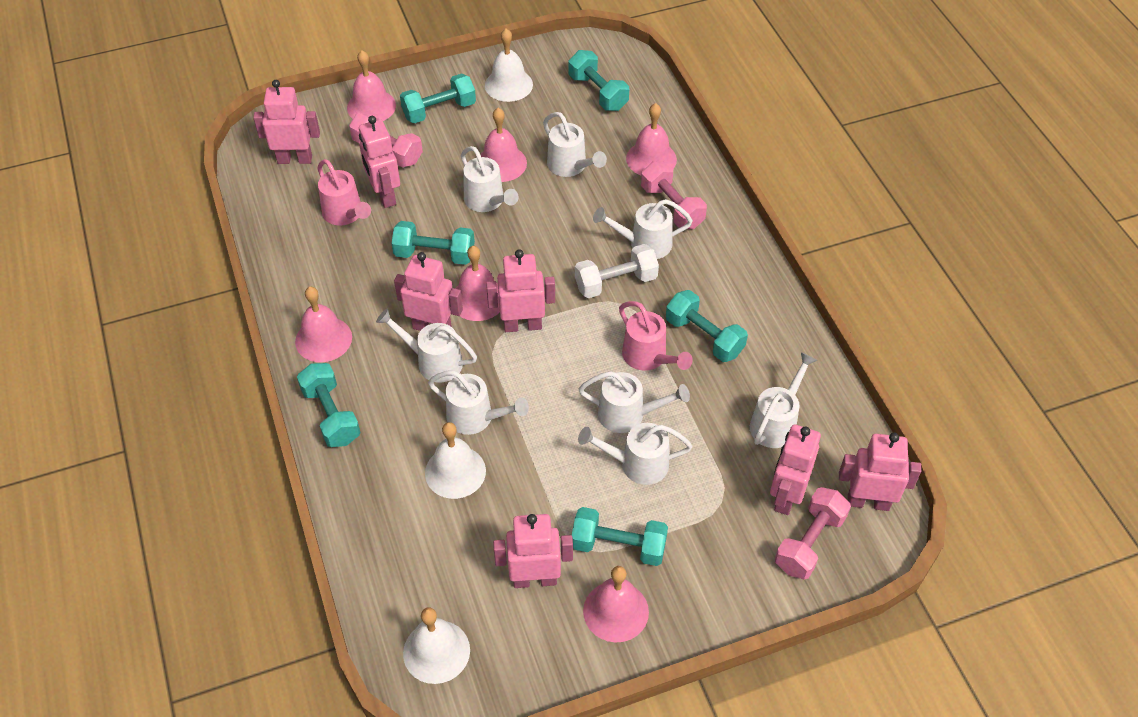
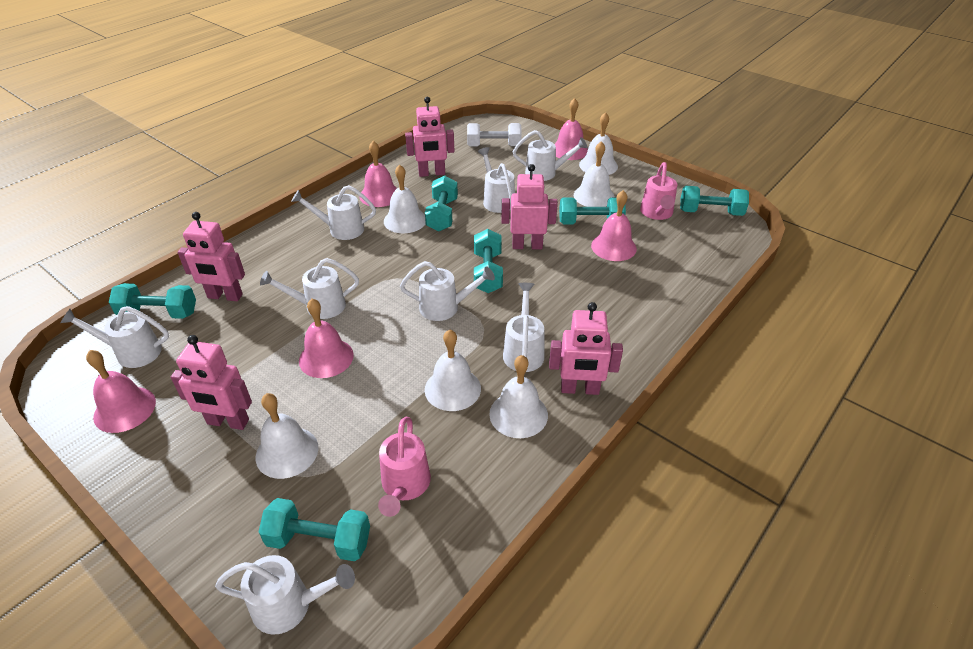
pink bell: [295,287,352,362] [347,50,396,121] [455,246,500,321] [480,108,527,182] [583,566,649,642] [626,103,677,176] = 6 -> [86,350,156,433] [299,299,354,378] [360,141,397,207] [555,98,588,160] [591,190,637,261] = 5
pink dumbbell: [349,110,423,167] [641,161,707,229] [775,487,851,579] = 3 -> none = 0
pink robot: [253,80,320,164] [359,116,400,208] [394,252,463,331] [486,249,555,332] [493,514,573,588] [770,424,821,515] [839,433,921,511] = 7 -> [171,335,252,430] [178,212,245,301] [405,97,455,177] [501,164,558,249] [549,302,623,395] = 5
white bell: [403,607,470,684] [425,422,486,499] [485,29,533,102] = 3 -> [256,393,318,479] [384,164,426,233] [425,330,481,411] [489,355,548,438] [574,141,615,207] [579,112,618,175] = 6

